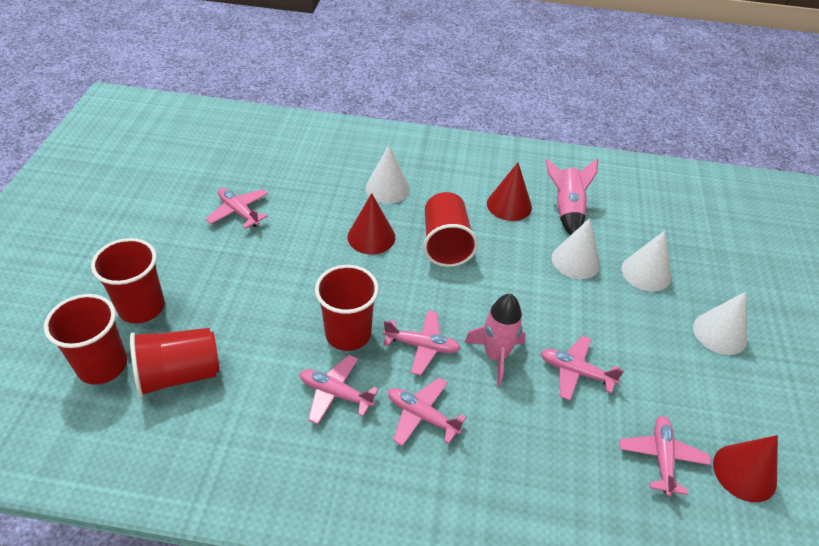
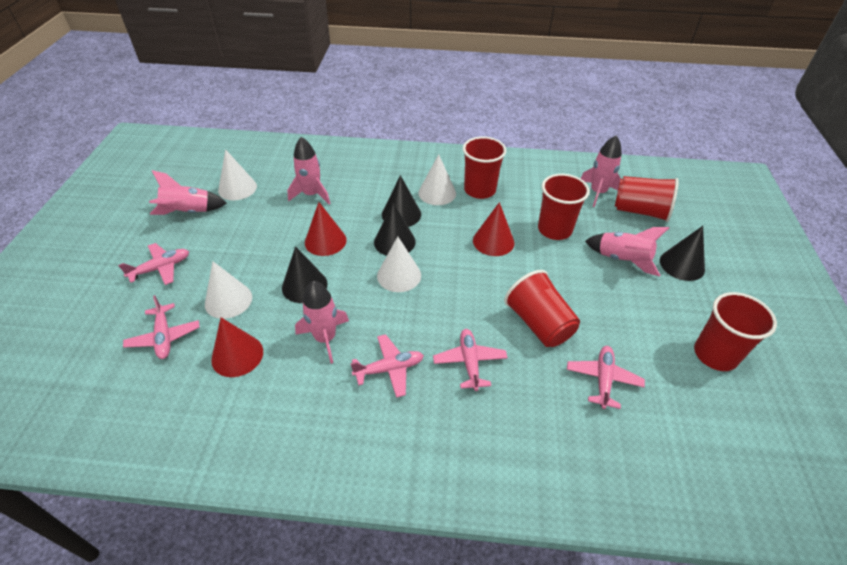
black cone: none = 0 -> [282,246,327,303] [374,203,416,256] [382,175,421,227] [660,226,705,281] = 4
pink plane: [206,188,268,229] [300,355,379,424] [383,310,461,375] [388,378,467,446] [541,336,624,401] [620,416,711,496] = 6 -> [118,243,189,285] [123,295,200,359] [350,334,424,398] [433,329,508,391] [567,346,645,409] = 5
pink rocket: [464,294,526,386] [546,158,598,235] = 2 -> [149,170,227,215] [287,137,330,204] [295,281,349,364] [581,135,622,207] [585,227,669,277] = 5

